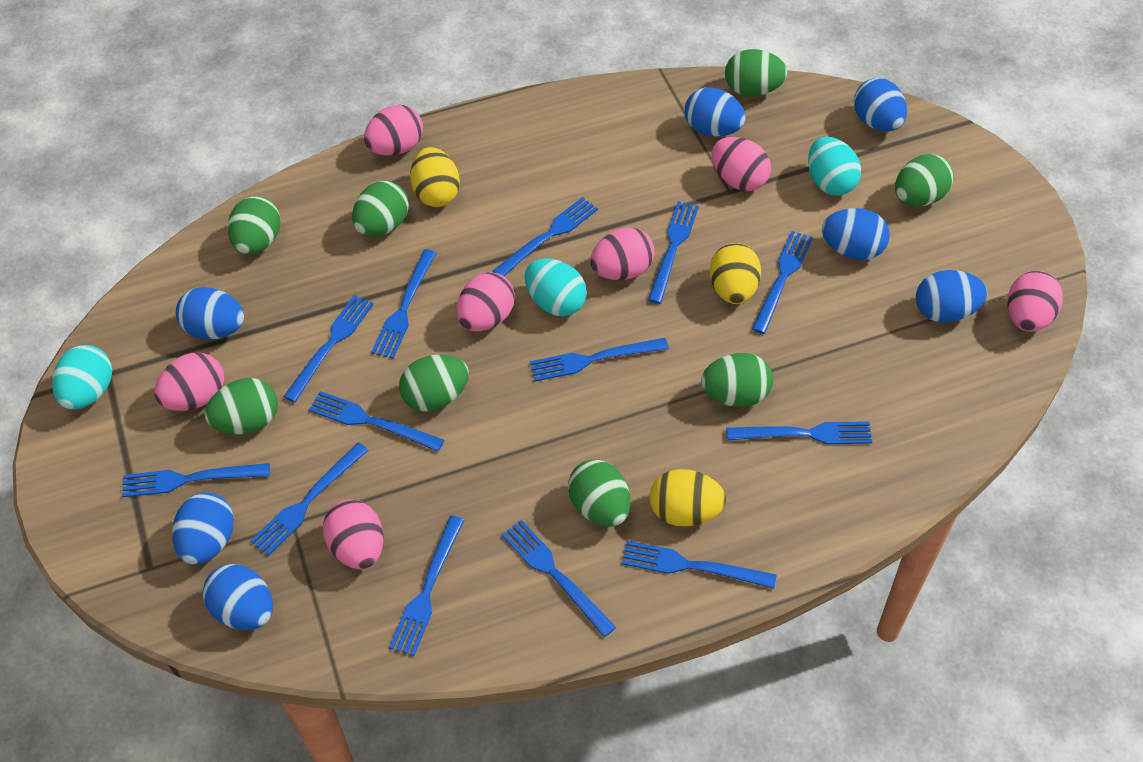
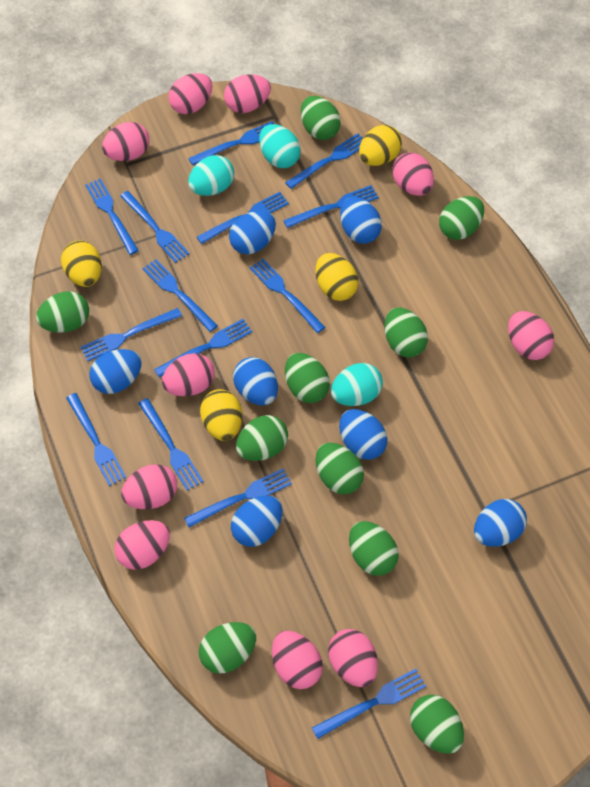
blue fork: [122,463,270,497] [250,442,369,556] [283,295,374,402] [309,391,444,452] [371,249,436,359] [389,515,464,656] [492,197,598,276] [501,520,616,637] [530,338,669,381] [622,541,777,589] [648,201,699,304] [726,421,872,444] [752,231,813,334] = 13 -> [66,393,126,486] [81,308,182,361] [85,179,139,255] [120,191,189,263] [138,398,204,491] [142,259,218,332] [154,319,252,378] [184,469,292,527] [188,121,274,165] [197,192,289,244] [250,259,325,333] [283,185,379,228] [285,133,363,189] [312,669,426,739] = 14
green egg: [205,378,278,434] [228,196,281,255] [352,181,409,237] [399,354,469,412] [568,460,631,527] [701,353,773,407] [725,49,788,96] [895,154,954,206] = 8 -> [36,291,89,333] [199,622,256,674] [236,415,288,461] [285,353,330,403] [301,96,341,140] [315,443,364,494] [349,521,399,576] [384,307,428,358] [410,695,464,754] [439,196,484,240] = 10
pink egg: [154,353,224,411] [323,499,384,569] [364,105,423,156] [457,272,515,332] [590,227,655,280] [711,137,771,191] [1007,271,1063,332] = 7 -> [102,122,149,161] [114,520,170,570] [121,464,177,509] [162,353,215,396] [168,73,212,114] [224,74,271,113] [272,631,323,689] [328,629,378,687] [392,152,434,196] [508,311,554,360] = 10
yellow egg: [410,147,460,207] [649,469,726,527] [710,243,761,304] = 3 -> [61,241,102,287] [200,389,242,441] [315,253,359,301] [359,125,402,166] = 4

